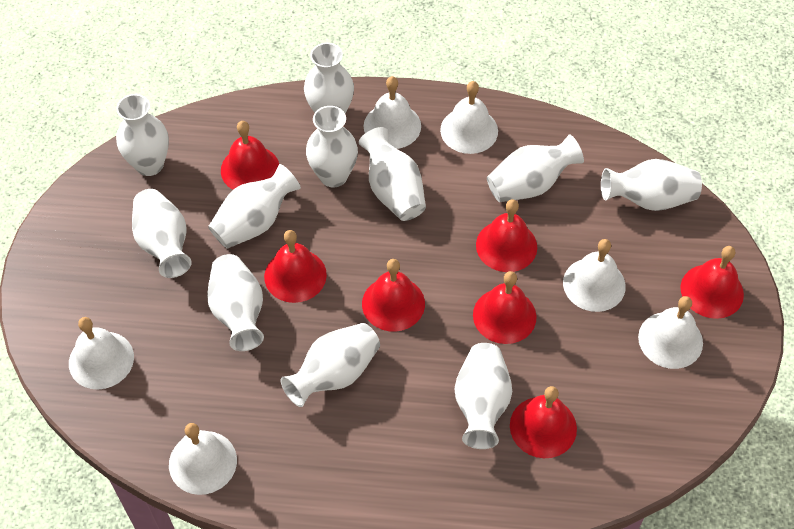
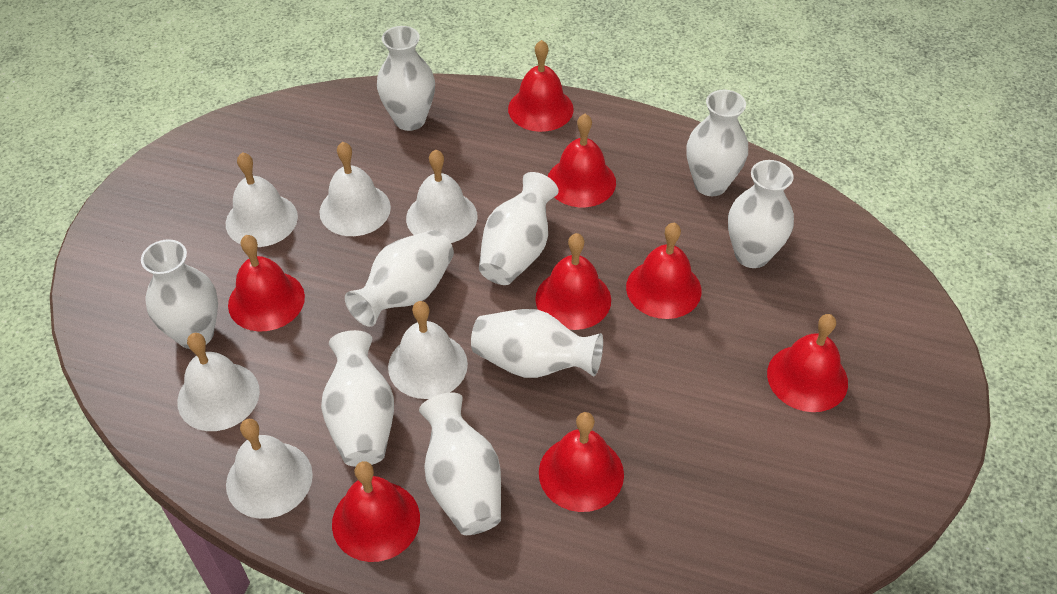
red bell: [221,121,279,190] [264,230,327,303] [362,259,425,331] [473,271,537,344] [476,199,537,272] [510,386,577,458] [681,246,744,319] = 7 -> [228,235,305,331] [332,461,420,562] [508,40,574,132] [535,233,611,330] [539,412,624,512] [548,114,616,207] [626,223,701,319] [767,314,848,412] = 8
white vase: [116,94,169,176] [132,189,192,278] [207,254,264,351] [208,164,301,249] [281,323,380,407] [304,43,354,113] [306,106,358,188] [359,127,426,221] [455,343,512,449] [487,134,584,202] [601,159,702,211] = 11 -> [141,239,218,349] [321,330,394,467] [345,230,454,327] [377,26,435,131] [419,392,501,535] [471,309,603,378] [479,172,559,285] [686,90,748,196] [728,160,794,268] = 9

